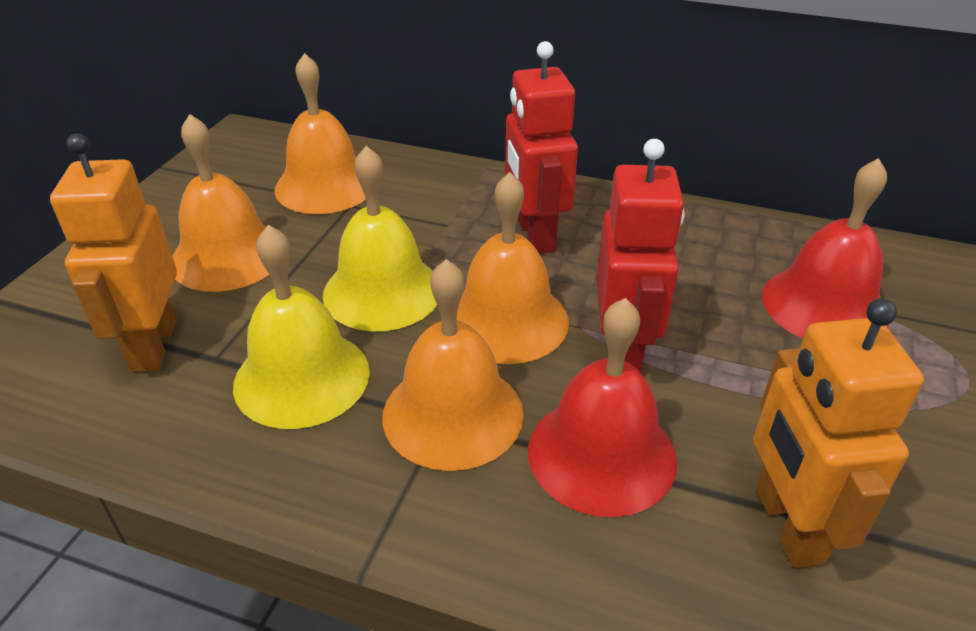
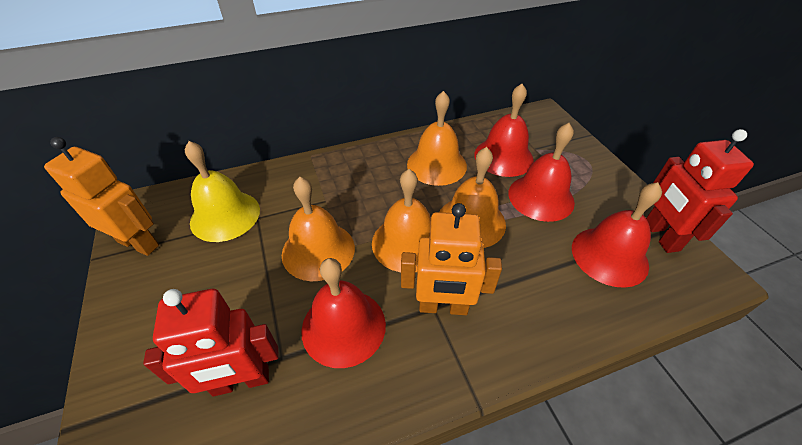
red bell: [528,298,677,517] [762,158,889,338] = 2 -> [301,258,386,368] [474,84,534,177] [509,123,575,222] [572,182,662,288] = 4
yellow bell: [233,225,370,429] [323,146,437,331] = 2 -> [185,141,260,242] = 1

